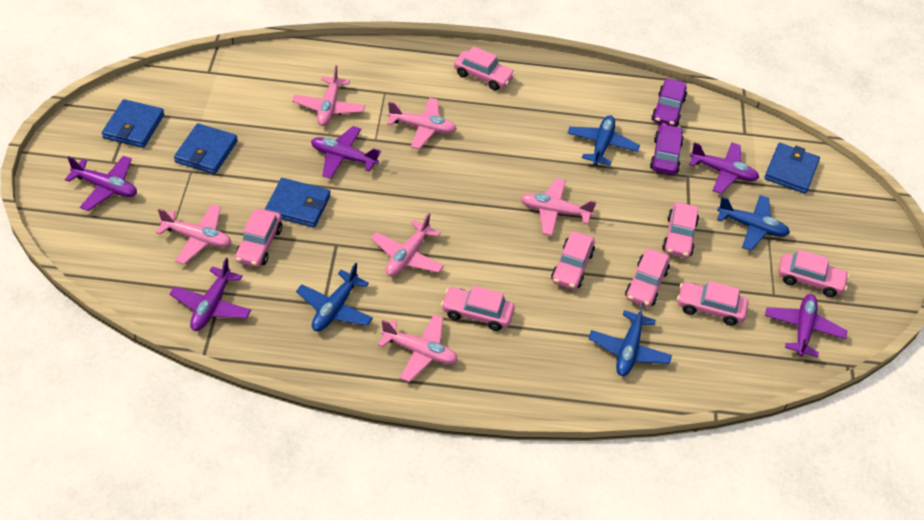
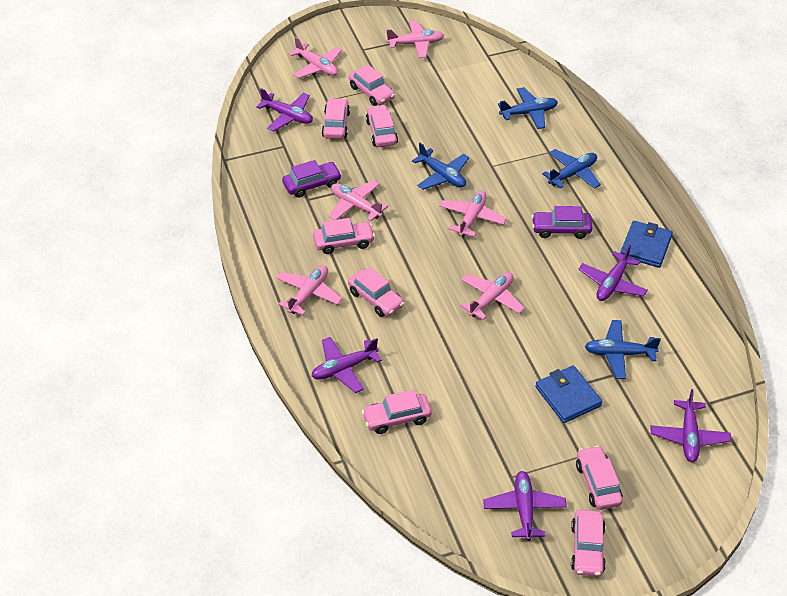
blue wallet: [102,99,164,148] [174,123,238,174] [265,178,330,228] [764,143,820,194] = 4 -> [535,365,602,423] [620,221,673,268] = 2

